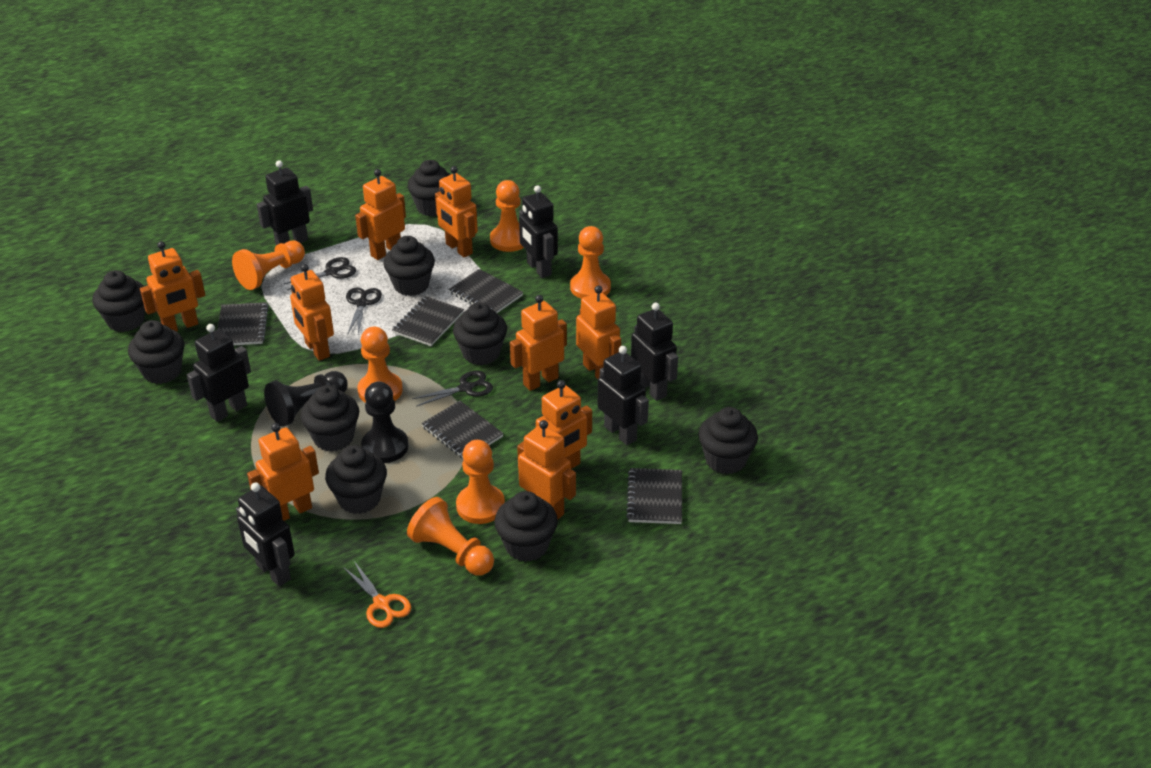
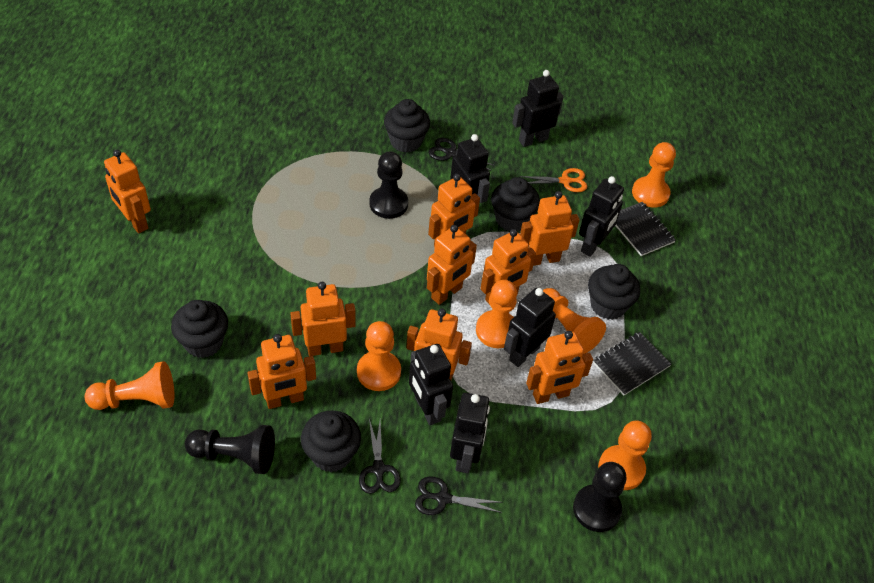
black cupcake: [92,270,145,332] [128,320,184,384] [301,385,359,452] [325,445,387,514] [383,236,435,296] [408,160,451,217] [453,302,507,365] [494,491,558,562] [698,407,758,474] = 9 -> [171,300,228,358] [301,411,361,472] [384,99,430,153] [491,177,540,231] [588,264,640,320] = 5
black notebook: [218,302,269,345] [392,296,464,346] [422,401,503,458] [449,269,523,313] [626,468,682,524] = 5 -> [593,332,671,395] [615,202,676,256] = 2
black pawn: [264,371,348,427] [361,381,409,463] = 2 -> [185,425,275,474] [370,151,408,219] [573,462,627,532] = 3

